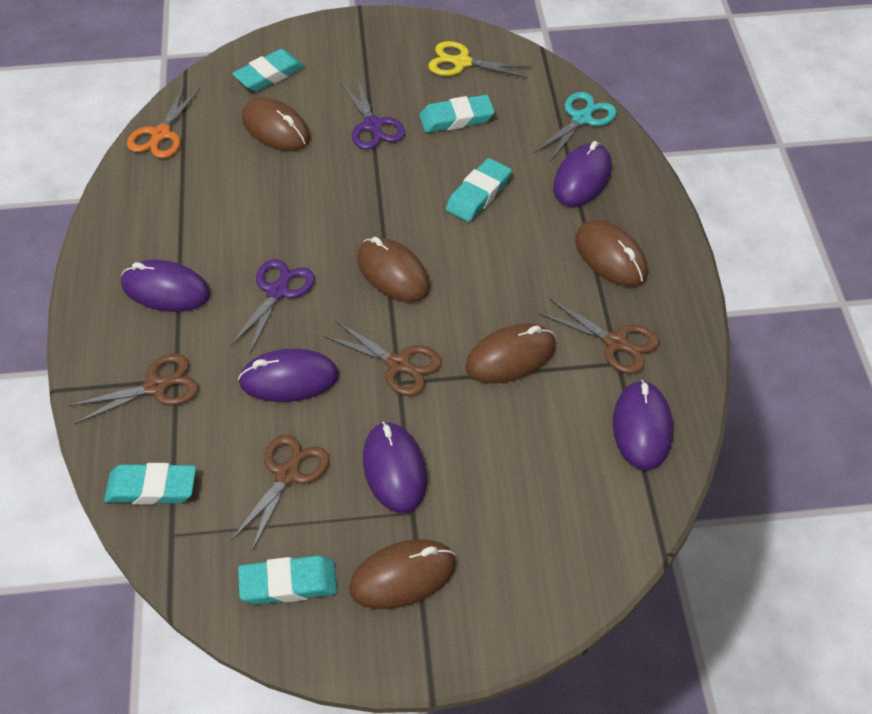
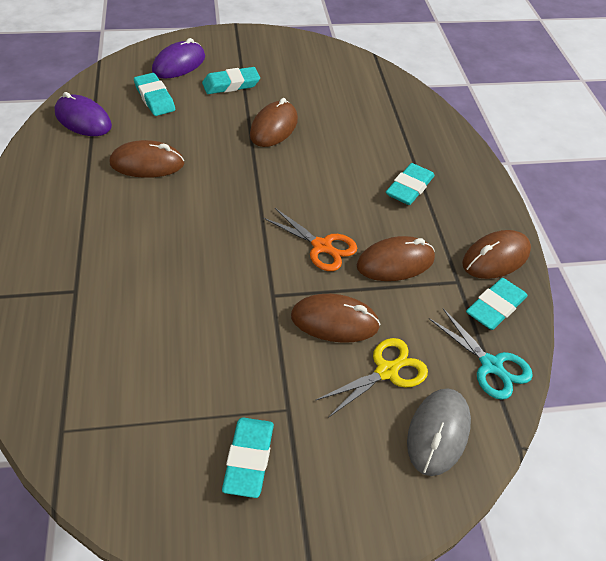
brown scissors: [69,354,199,424] [230,435,330,551] [323,320,442,396] [539,299,659,374] = 4 -> none = 0
grey mouse: none = 0 -> [407,388,471,476] = 1
purple mouse: [121,260,211,312] [238,349,339,402] [363,421,427,513] [553,141,612,207] [613,380,673,470] = 5 -> [54,92,112,136] [152,38,205,79] = 2
purple scissors: [230,259,315,353] [340,77,405,150] = 2 -> none = 0

